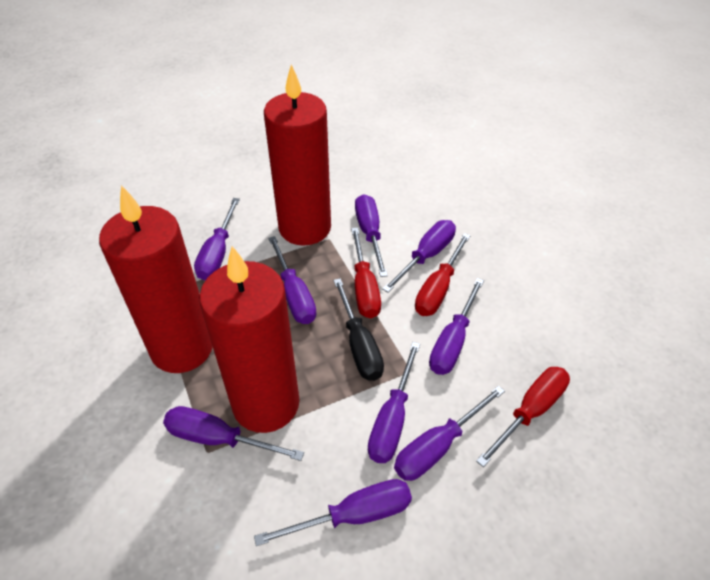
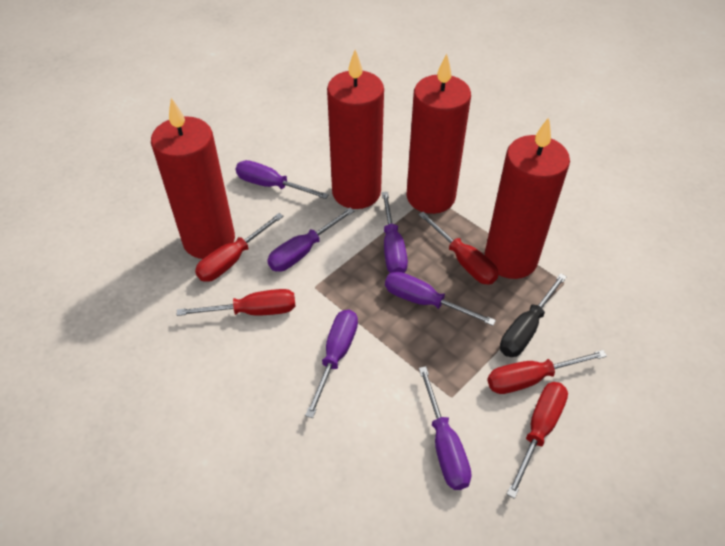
purple screwdriver: [163,406,304,461] [194,198,240,280] [254,479,412,546] [269,236,316,324] [355,194,388,277] [368,342,420,463] [382,220,456,293] [394,386,505,481] [429,278,484,375] = 9 -> [236,160,329,199] [267,208,354,272] [305,310,358,418] [382,192,408,273] [385,271,496,326] [419,366,472,490] = 6
red candle: [99,185,213,373] [199,246,300,433] [264,64,331,246] = 3 -> [151,98,235,259] [327,49,384,209] [407,54,471,214] [485,117,570,279] = 4
red screwdriver: [351,228,381,318] [415,233,471,316] [476,367,570,467] = 3 -> [177,289,295,316] [195,213,284,282] [418,212,499,285] [487,350,607,394] [507,382,568,499] = 5

